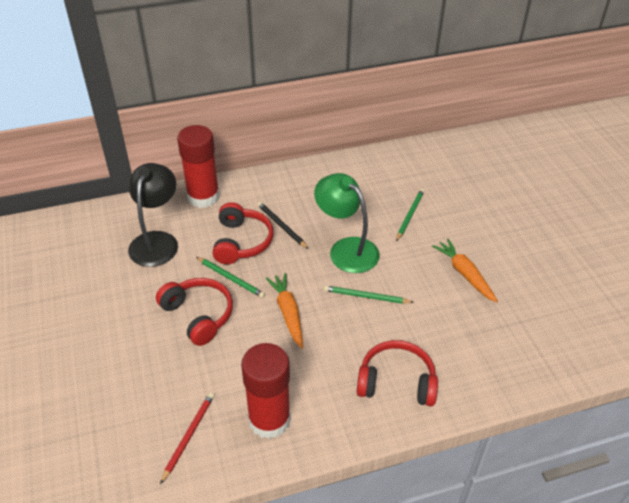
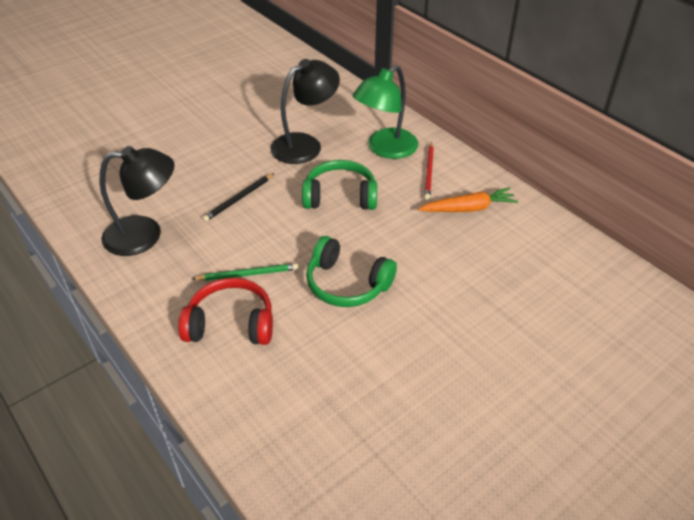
black lamp: [128,163,178,267] = 1 -> [99,146,175,256] [270,59,340,164] = 2
green headphones: none = 0 -> [302,160,377,210] [306,236,397,307] = 2
green pencil: [196,257,265,298] [324,286,414,303] [396,189,425,242] = 3 -> [192,263,298,281] = 1
orange carrot: [266,273,303,349] [432,238,498,303] = 2 -> [418,187,518,212] = 1
red glue stick: [177,125,220,208] [241,343,291,439] = 2 -> none = 0
red headphones: [156,278,233,346] [213,202,274,264] [357,340,438,406] = 3 -> [178,278,273,345] = 1

